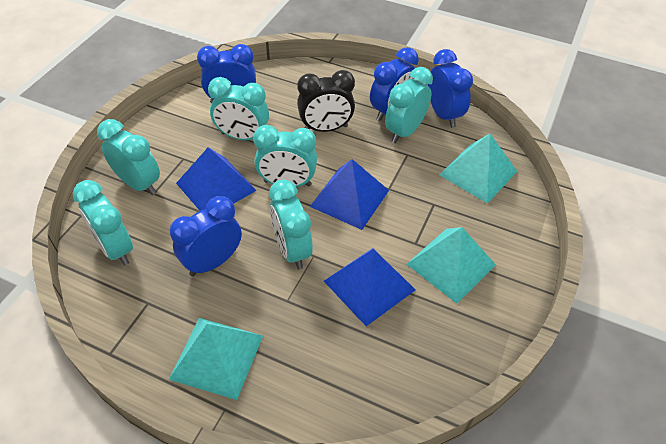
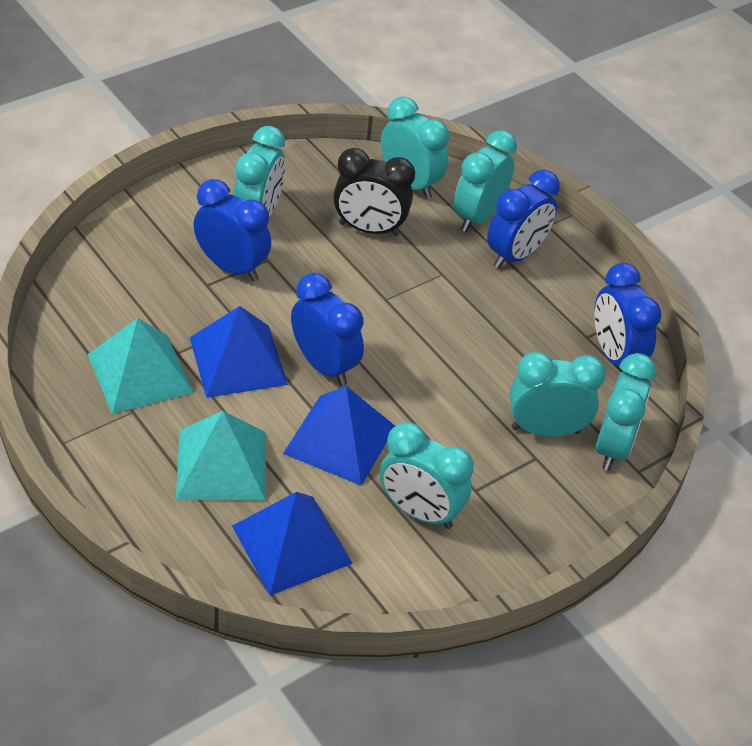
turquoise pyramid: [169,318,263,400] [407,227,496,303] [439,134,517,204] = 3 -> [88,318,194,414] [176,411,266,501] = 2

